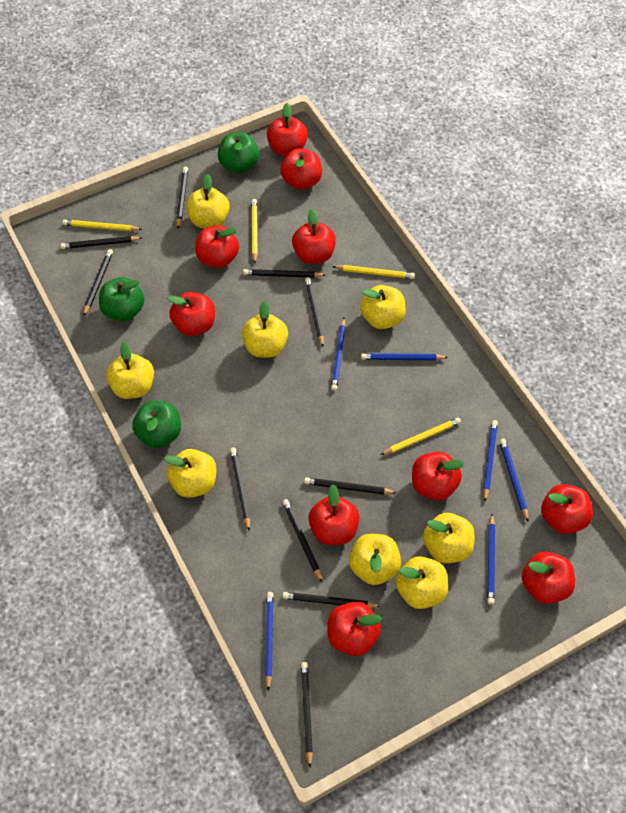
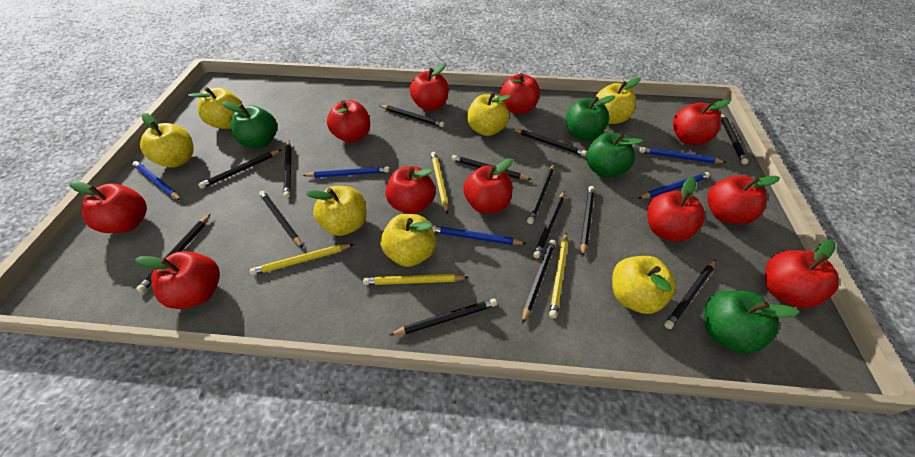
black pencil: [60,236,142,249] [83,249,113,316] [176,167,188,228] [230,447,250,531] [243,269,325,278] [282,499,322,582] [283,592,381,608] [301,662,313,767] [304,477,397,494] [305,277,324,347] = 10 -> [136,214,211,293] [198,150,281,189] [259,191,303,248] [283,140,292,198] [379,105,445,127] [390,298,497,335] [451,155,532,180] [513,129,587,156] [522,239,556,324] [527,163,554,224] [533,191,565,258] [580,186,595,257] [664,260,716,329] [721,113,748,165] = 14
blue pencil: [265,592,274,691] [331,318,346,391] [361,353,448,360] [483,420,498,501] [487,514,495,604] [499,439,528,521] = 6 -> [132,161,181,200] [303,167,389,178] [432,226,527,245] [638,172,710,199] [639,147,726,163] = 5
green apple: [99,277,145,321] [132,401,181,448] [218,132,259,173] = 3 -> [222,101,277,148] [566,95,615,141] [586,132,643,178] [704,291,799,354] = 4
red apple: [167,292,215,336] [195,225,239,268] [267,103,308,156] [280,148,322,190] [292,209,336,264] [308,485,360,545] [328,601,382,656] [412,451,465,500] [522,552,575,604] [541,484,593,534] = 10 -> [70,181,147,233] [135,251,220,309] [327,100,370,143] [386,166,436,214] [410,63,449,111] [463,158,513,214] [500,73,540,114] [647,177,705,242] [673,100,731,145] [707,175,780,225] [765,239,839,308] = 11
yellow apple: [106,341,154,399] [164,449,216,498] [187,174,230,228] [242,300,288,358] [349,534,401,585] [360,285,406,329] [396,556,448,609] [423,513,475,563] = 8 -> [140,113,194,167] [188,87,243,129] [305,186,367,236] [381,214,436,267] [467,93,511,136] [595,77,641,124] [612,256,676,314] = 7

